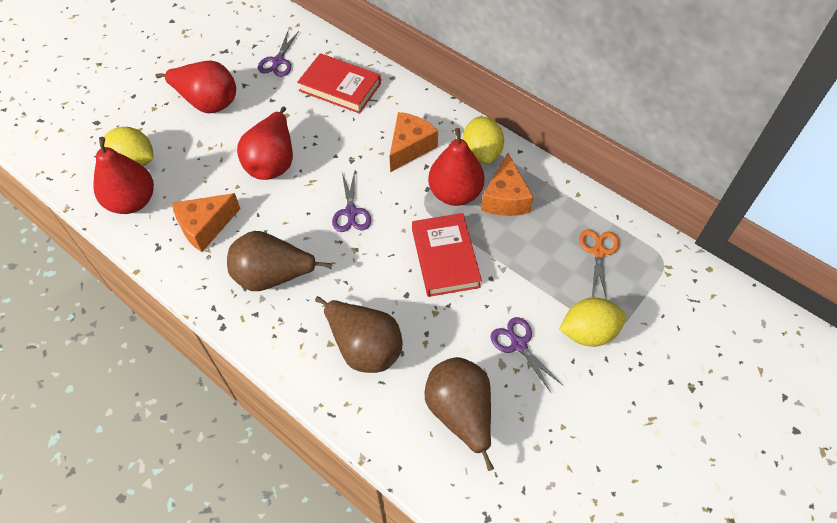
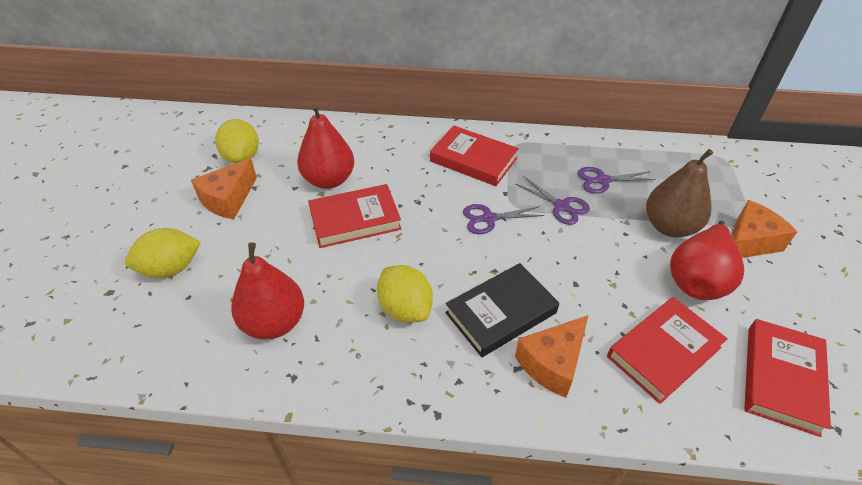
black book: none = 0 -> [445,263,559,357] = 1
brown pear: [227,231,332,291] [315,296,402,373] [424,357,494,471] = 3 -> [646,149,713,237] = 1
orange scissors: [579,229,619,300] = 1 -> none = 0
red book: [297,53,381,114] [412,213,482,297] = 2 -> [308,184,401,248] [430,125,519,186] [607,297,728,404] [744,319,831,437] = 4
red pear: [93,137,154,214] [155,60,236,113] [237,106,293,180] [428,128,485,206] = 4 -> [231,242,304,339] [297,104,354,189] [670,220,744,300] = 3

